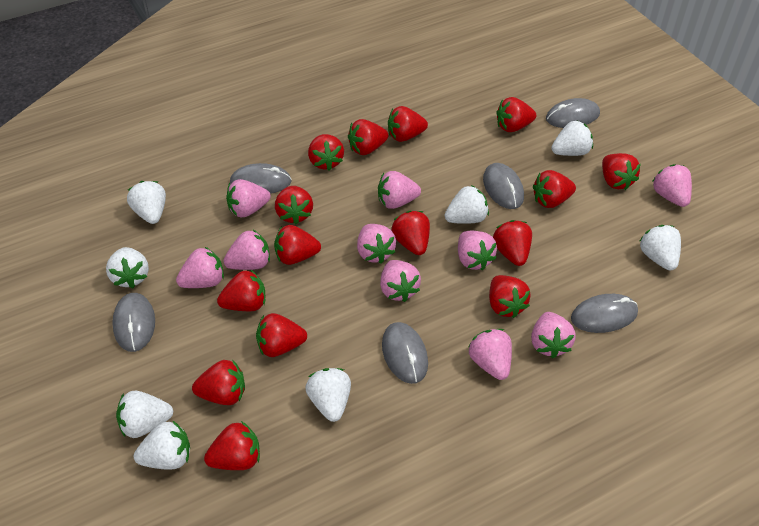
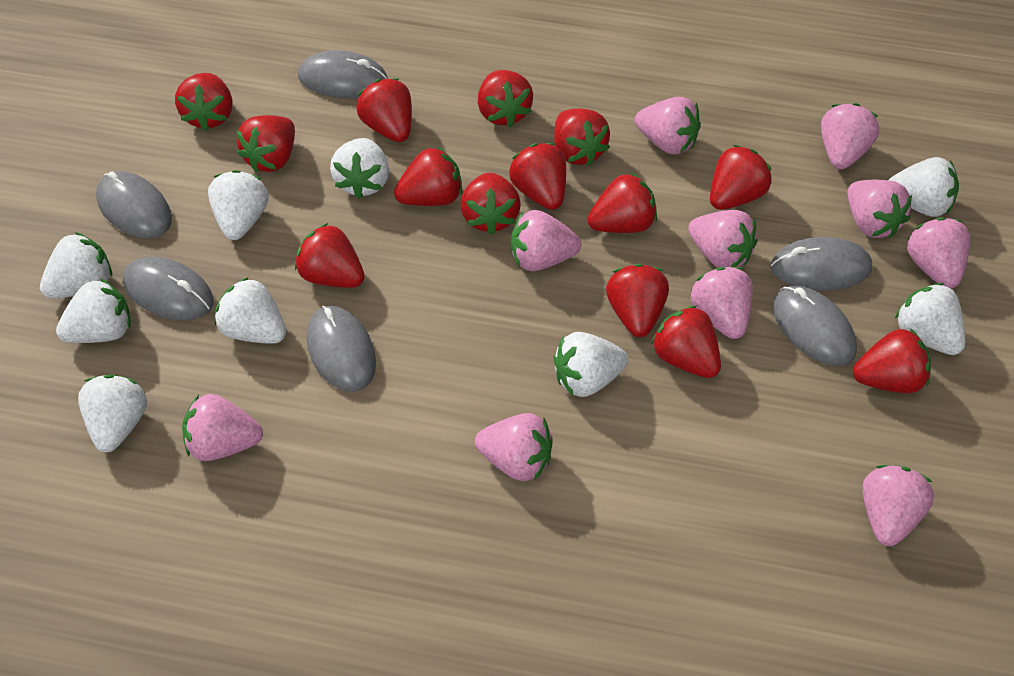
red strawberry: [192,360,245,405] [204,421,260,470] [217,270,265,311] [256,313,307,357] [274,225,321,265] [275,186,313,225] [308,134,344,171] [348,119,389,155] [388,106,428,142] [392,211,430,255] [489,275,531,318] [493,220,532,266] [496,97,536,132] [533,170,576,208] [602,153,641,190] = 15 -> [175,73,233,131] [237,115,295,172] [295,223,365,288] [356,78,412,142] [394,147,462,206] [460,173,521,235] [478,70,533,127] [509,143,566,210] [554,108,610,166] [588,173,657,233] [606,264,669,337] [651,305,721,378] [710,145,772,210] [853,328,931,393] = 14
white strawberry: [106,247,149,288] [116,391,173,438] [127,181,166,224] [134,421,190,470] [305,368,351,422] [445,185,489,224] [551,120,593,156] [640,225,681,270] = 8 -> [40,232,112,299] [56,278,131,343] [78,375,147,452] [208,170,269,240] [215,277,286,344] [330,138,389,199] [554,332,628,397] [889,157,959,217] [895,283,965,355] = 9

